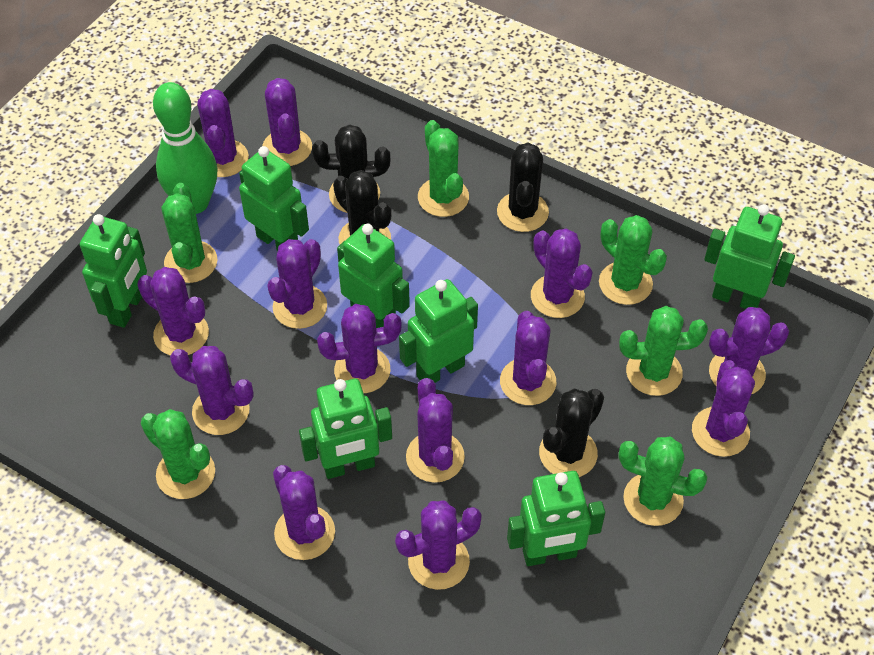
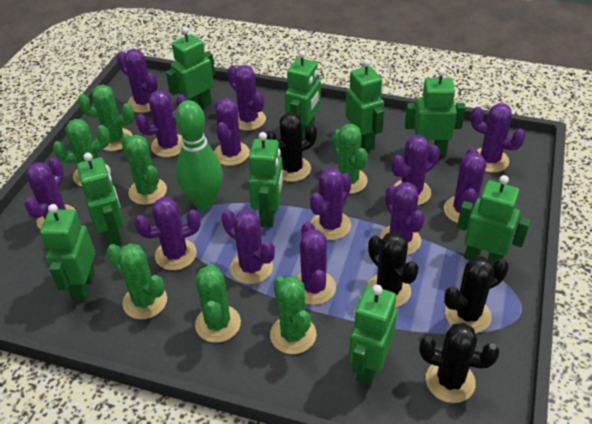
green cactus: [141,409,215,499] [161,183,218,283] [418,120,469,217] [599,215,667,305] [619,306,708,396] [619,437,707,526] = 6 -> [53,119,111,186] [78,85,134,151] [106,244,167,319] [121,134,167,205] [195,264,241,343] [270,276,317,354] [333,124,368,194] = 7
green robot: [80,214,147,328] [239,146,309,251] [299,379,392,479] [337,224,410,328] [399,279,478,383] [507,471,605,566] [704,204,795,309] = 7 -> [40,204,95,301] [77,152,124,246] [166,27,215,107] [248,132,283,228] [285,51,321,139] [345,59,384,151] [349,285,397,385] [405,68,466,155] [457,175,530,266] = 9

